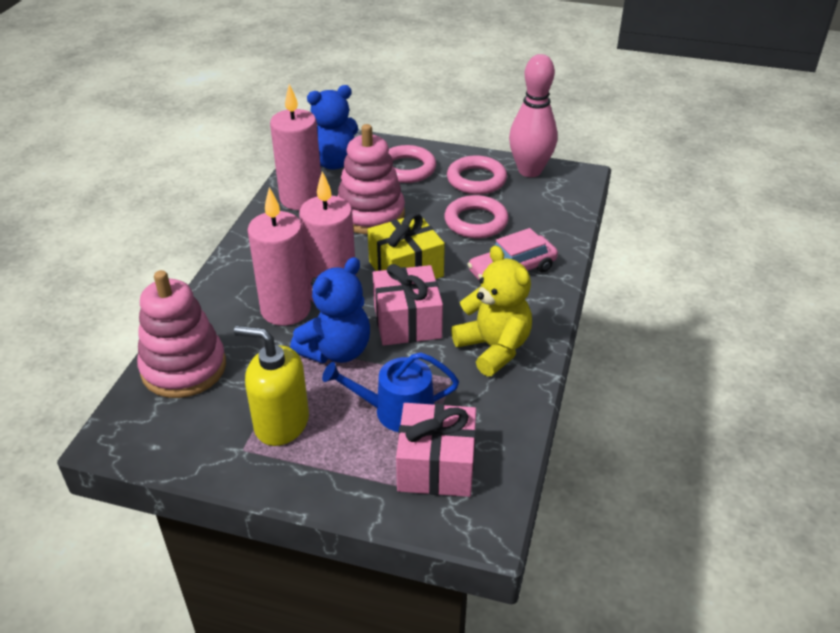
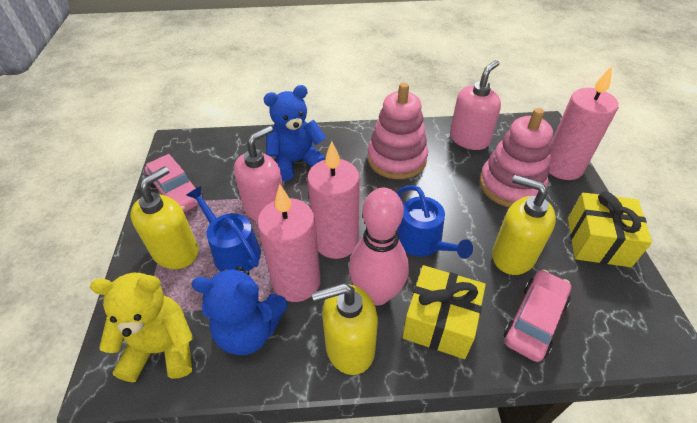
blue watering can: [322,352,459,432] = 1 -> [186,186,261,272] [397,185,473,259] = 2
pink car: [467,228,558,280] = 1 -> [145,154,203,212] [504,269,571,362] = 2
pink gift: [373,264,443,346] [396,403,476,497] = 2 -> none = 0
pink ring: [388,145,436,183] [444,195,509,238] [447,155,507,195] = 3 -> none = 0
pink soap dispenser: none = 0 -> [234,126,283,221] [450,60,501,150] = 2
yellow gift: [367,213,445,279] = 1 -> [403,265,486,359] [568,191,652,267] = 2
yellow soap dispenser: [234,326,309,446] = 1 -> [130,166,199,269] [312,283,378,375] [492,175,556,275] = 3

